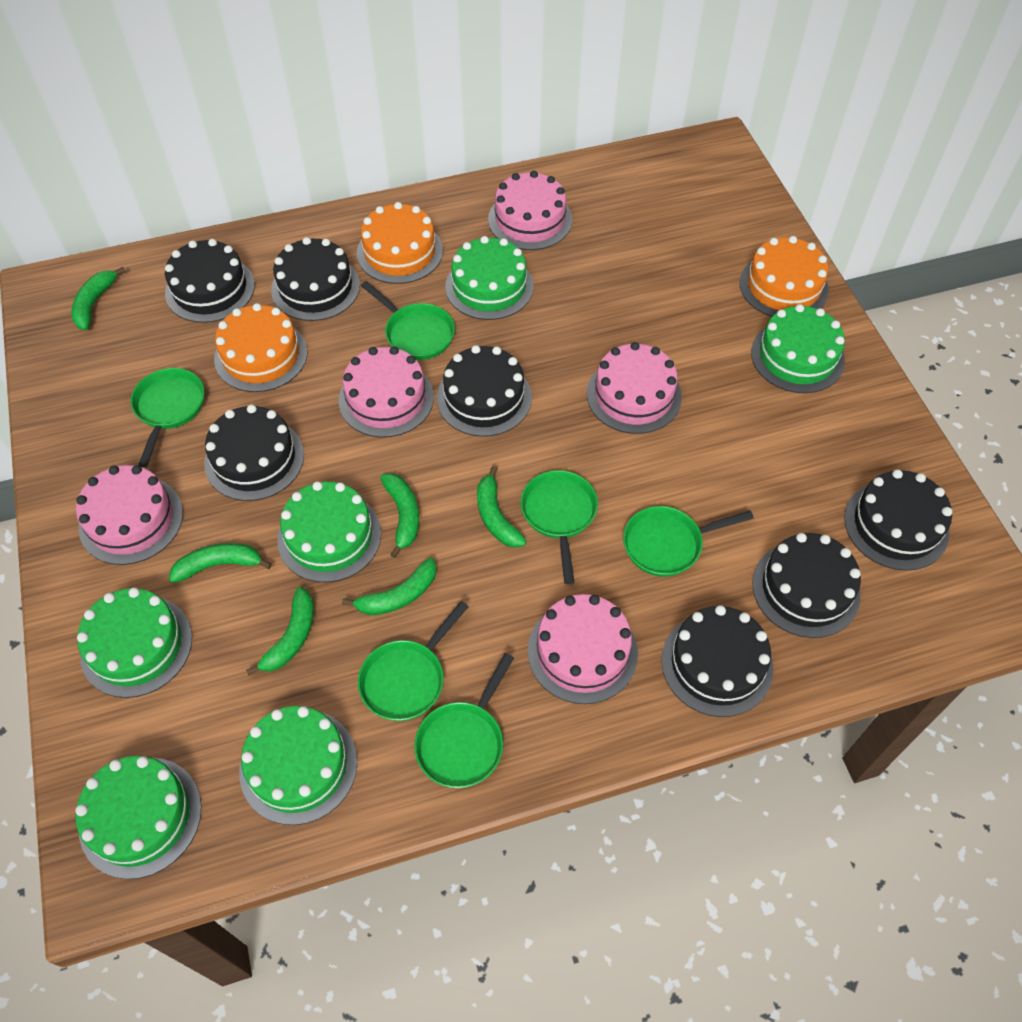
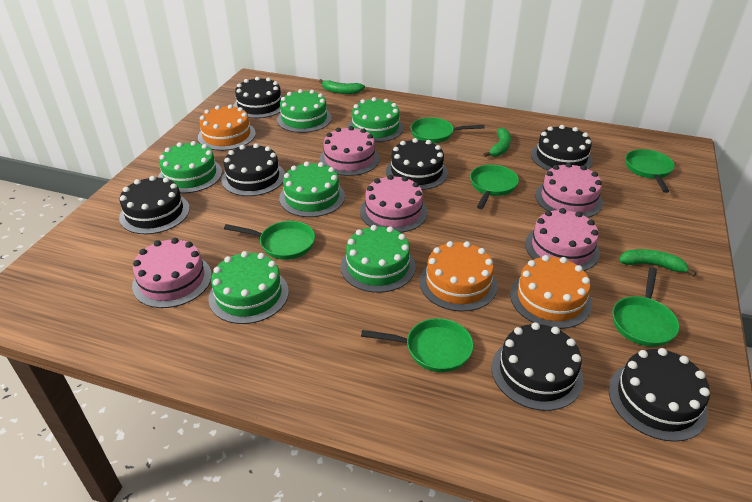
green banana: [71,267,126,330] [169,543,272,583] [246,587,314,676] [342,558,437,615] [381,473,419,558] [477,466,527,548] = 6 -> [319,79,365,94] [483,127,511,157] [619,249,696,277] = 3

